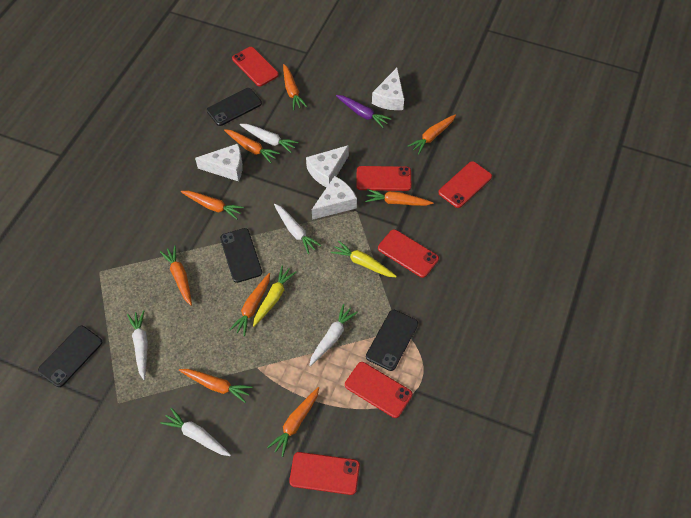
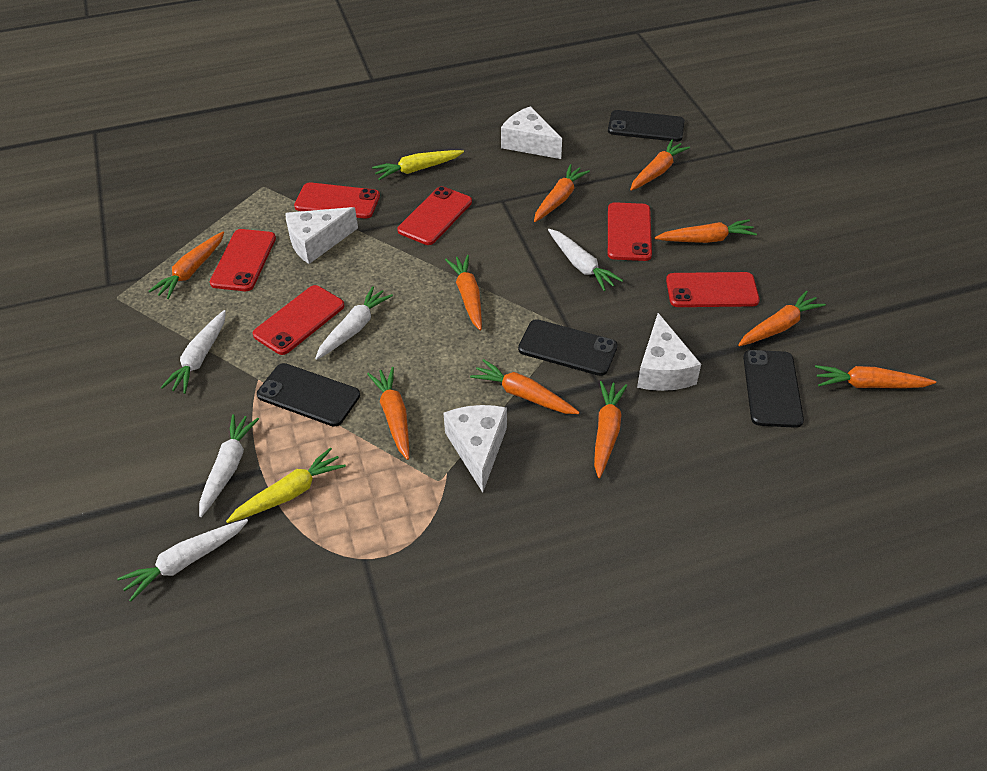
orange carrot: [160,246,192,306] [179,369,253,403] [181,190,244,219] [224,129,280,163] [229,273,270,336] [267,387,319,457] [283,64,307,110] [365,189,433,206] [408,114,456,155] = 9 -> [149,232,224,299] [367,367,409,460] [445,255,482,330] [470,359,580,414] [534,164,590,222] [594,381,627,478] [630,140,690,191] [655,219,757,243] [738,290,826,346] [815,365,936,388] = 10
purple carrot: [336,95,391,128] = 1 -> none = 0

